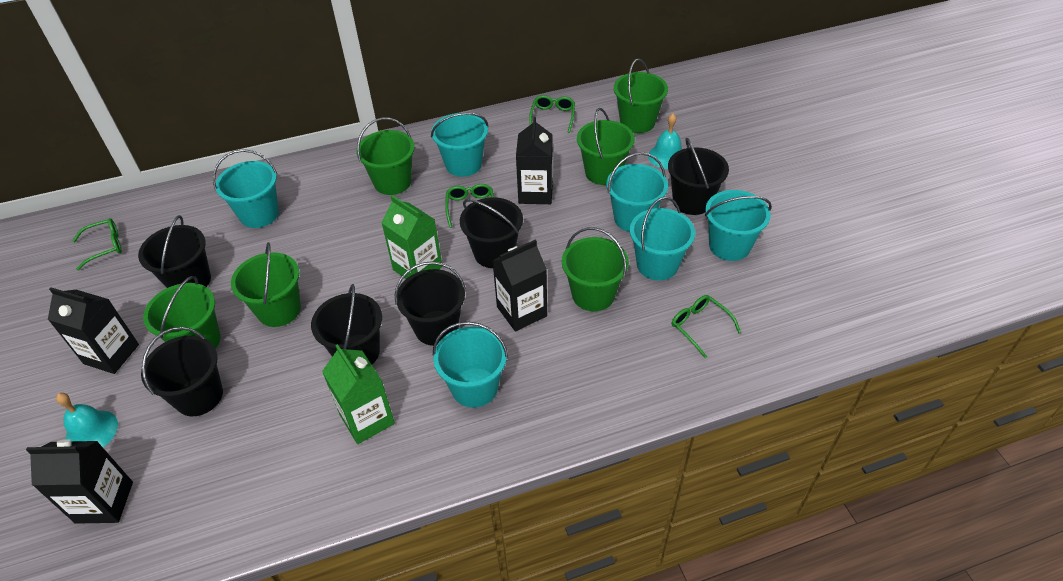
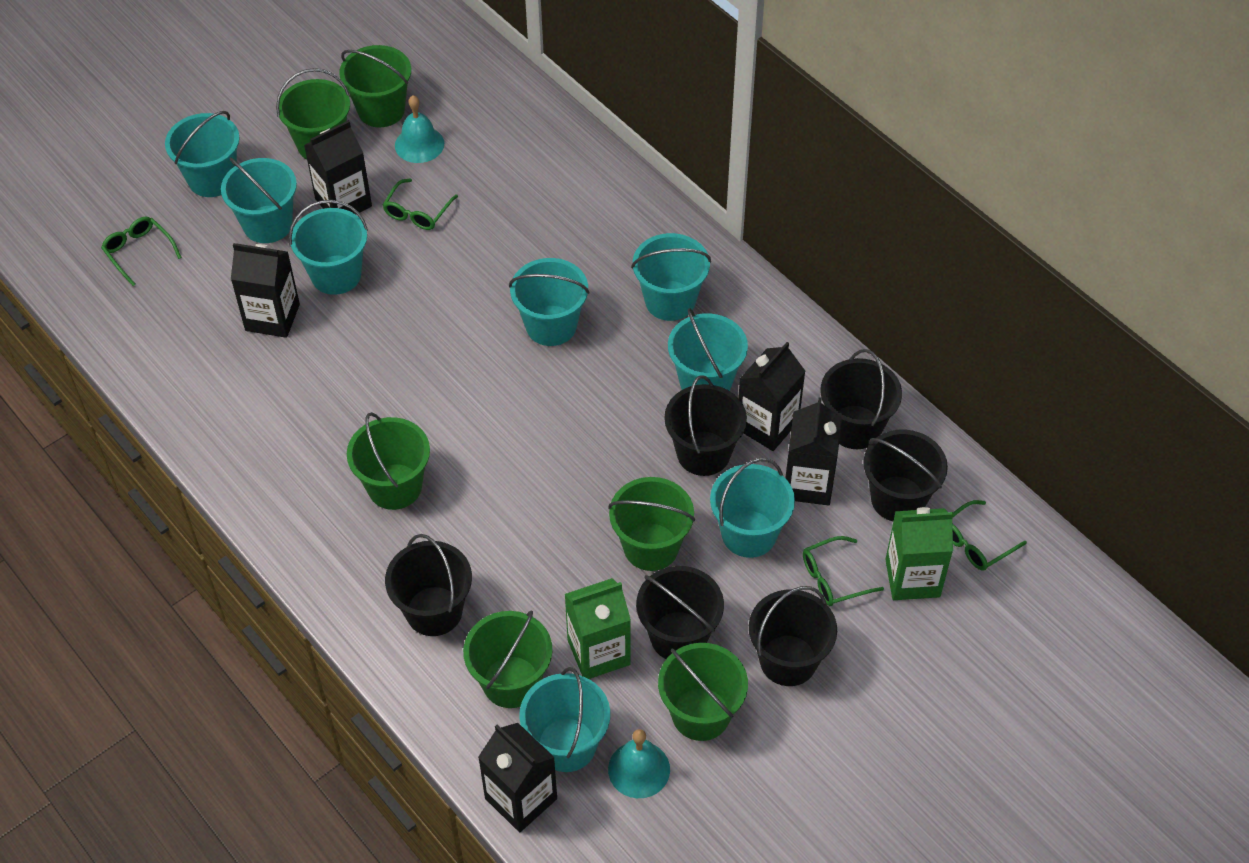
black carton: [26,440,133,524] [48,287,139,374] [492,240,547,331] [516,117,553,204] = 4 -> [231,243,300,338] [304,120,372,214] [478,723,557,832] [738,342,806,451] [785,397,842,506] = 5
turquoise bucket: [213,149,279,228] [431,113,489,177] [433,322,508,408] [606,152,668,232] [630,197,695,280] [705,190,772,261] = 6 -> [165,111,240,197] [221,157,297,243] [289,200,368,295] [509,258,590,346] [519,667,610,772] [631,233,711,321] [668,308,748,391] [710,458,795,558] = 8

